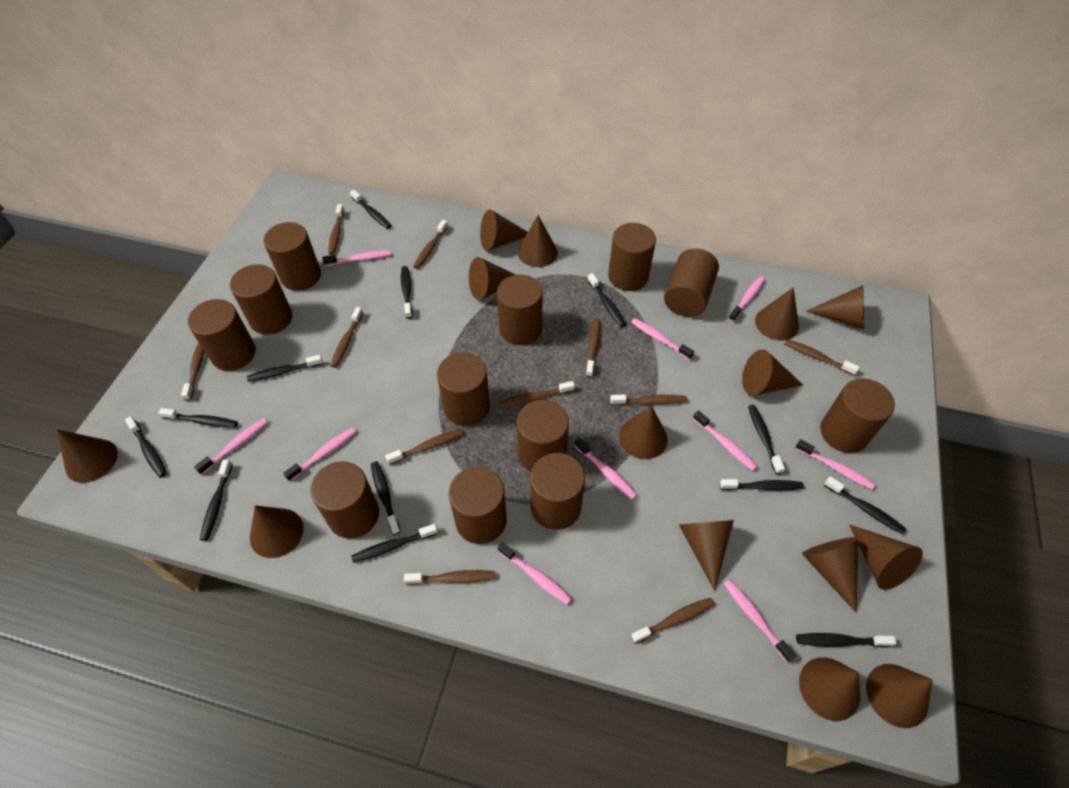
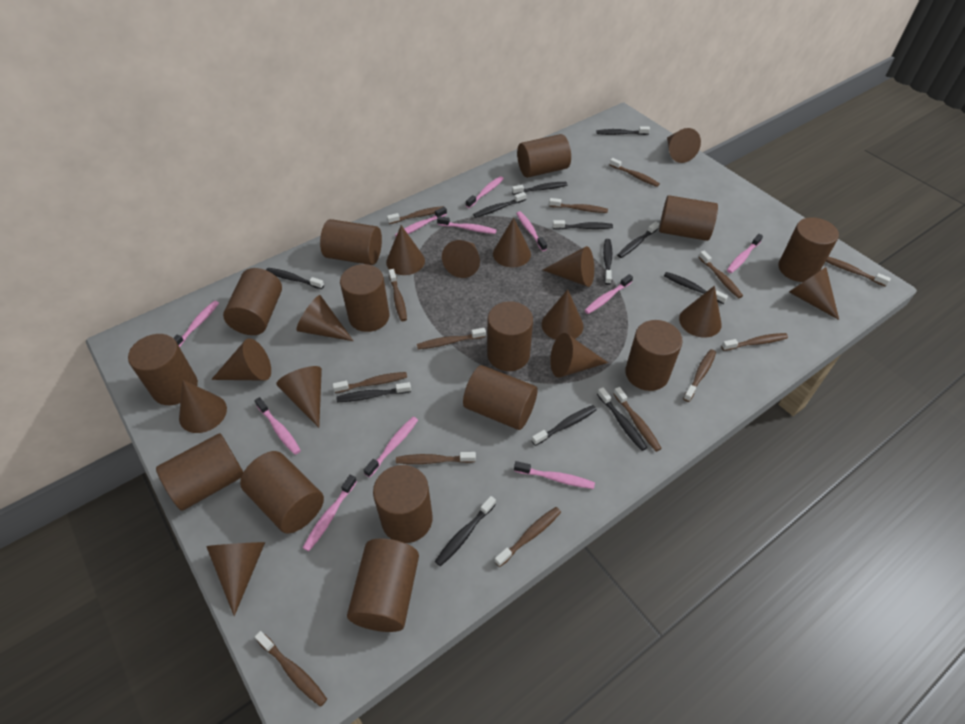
black toothbrush: [125,416,167,477] [158,408,238,428] [200,460,233,541] [247,355,323,382] [350,190,391,229] [351,524,438,563] [371,461,401,535] [401,266,412,319] [588,273,626,327] [720,479,804,491] [748,405,785,474] [796,633,896,648] [824,477,906,534] = 13 -> [266,268,324,289] [336,382,411,402] [435,496,496,566] [473,192,526,218] [512,182,567,195] [531,405,597,446] [553,220,613,230] [597,127,650,135] [597,387,647,451] [603,239,612,285] [617,221,659,258] [664,272,728,304] = 12
brown cylinder: [188,299,256,371] [230,264,292,335] [264,222,321,291] [310,461,379,539] [437,352,490,426] [449,467,507,544] [497,275,543,345] [517,400,569,472] [530,453,585,530] [608,223,656,291] [664,248,719,317] [820,378,895,453] = 12 -> [128,334,198,405] [156,433,244,511] [223,268,282,335] [240,451,324,534] [320,219,382,265] [340,264,390,332] [347,538,419,632] [373,465,433,543] [463,365,538,430] [487,301,533,371] [517,134,571,178] [625,320,683,391] [659,195,718,241] [778,217,839,282] = 14
brown toothbrush: [181,342,204,401] [328,204,344,255] [330,307,363,368] [385,429,464,465] [404,570,495,585] [413,220,448,269] [500,381,575,408] [586,318,600,377] [610,394,687,405] [631,598,715,644] [784,339,859,375] = 11 -> [255,631,327,707] [333,372,407,393] [387,206,444,224] [389,269,407,321] [396,452,476,464] [417,328,486,349] [495,507,561,567] [549,198,608,213] [610,158,660,187] [613,387,662,452] [683,349,716,402] [699,251,743,298] [721,333,788,351] [826,257,891,287] = 14
pink toothbrush: [194,418,268,475] [283,428,356,481] [322,250,390,266] [498,542,572,605] [575,438,637,499] [631,318,694,360] [693,410,758,471] [724,579,796,662] [728,276,765,322] [795,439,875,490] = 10 -> [174,301,219,347] [254,397,301,455] [303,475,357,551] [364,417,418,478] [395,207,447,236] [437,216,497,234] [466,176,504,208] [514,461,595,489] [516,211,547,251] [584,274,633,314] [727,234,763,273] = 11

